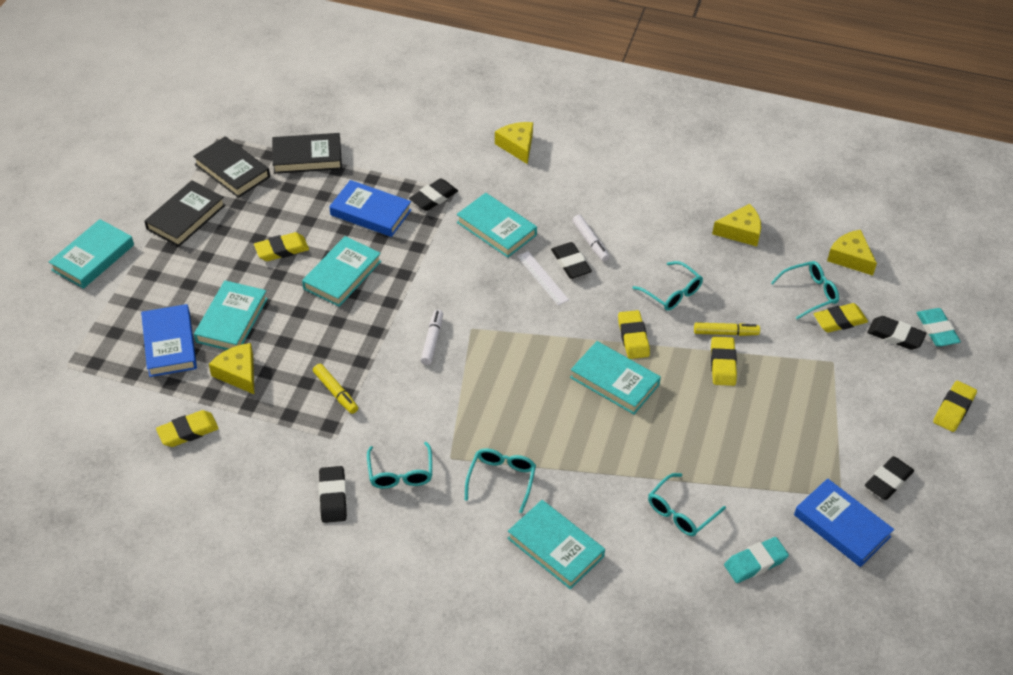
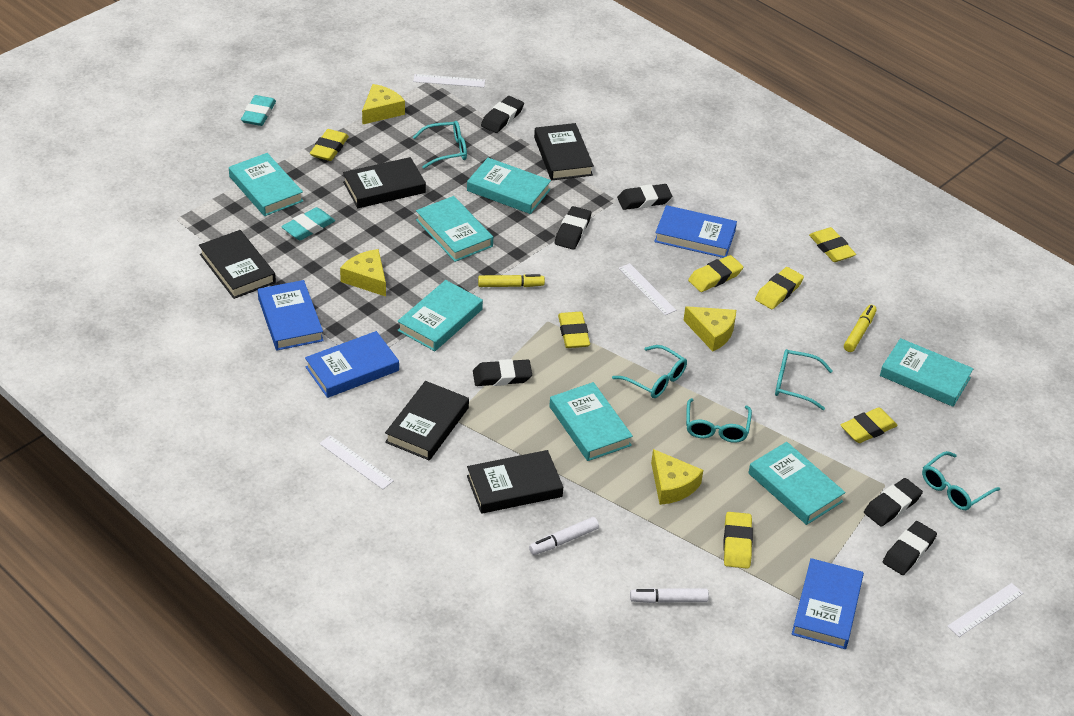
black book: [144,180,225,247] [193,136,270,198] [272,133,342,174] = 3 -> [199,230,276,299] [343,157,426,208] [385,381,469,460] [467,450,563,514] [534,123,594,180] = 5
black eraser: [319,466,347,523] [409,178,458,211] [551,242,592,279] [865,456,914,500] [867,316,927,350] = 5 -> [473,359,532,386] [481,96,524,133] [555,206,591,250] [617,184,672,210] [864,478,923,527] [883,521,937,575] = 6
blue book: [141,304,197,377] [329,180,412,237] [794,478,894,567] = 3 -> [258,280,324,350] [305,331,399,398] [654,205,737,258] [792,558,864,649] = 4
turquoise book: [49,219,134,289] [194,281,268,350] [302,236,381,307] [457,193,537,258] [507,500,605,589] [570,341,661,414] = 6 -> [229,153,303,216] [397,280,483,351] [416,196,493,262] [467,158,551,214] [549,382,633,461] [748,442,845,525] [880,338,973,407] = 7
white ruler: [517,251,569,305] = 1 -> [319,435,394,489] [413,74,485,87] [619,263,676,315] [947,583,1023,637] = 4
yellow eraser: [156,410,219,447] [254,232,309,261] [618,310,650,359] [711,337,737,386] [814,303,868,333] [933,381,977,432] = 6 -> [310,129,349,161] [558,312,590,348] [688,255,743,292] [723,512,753,569] [755,267,804,309] [809,227,856,262] [841,407,898,443] = 7

